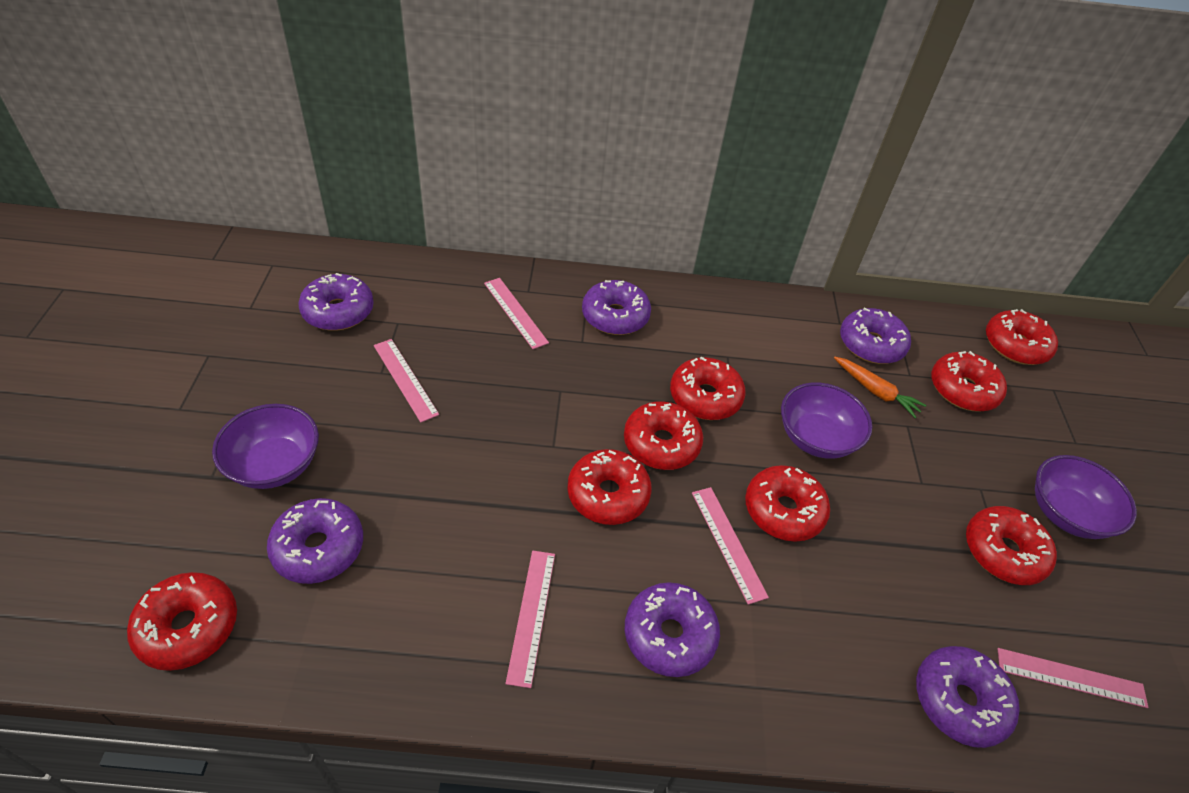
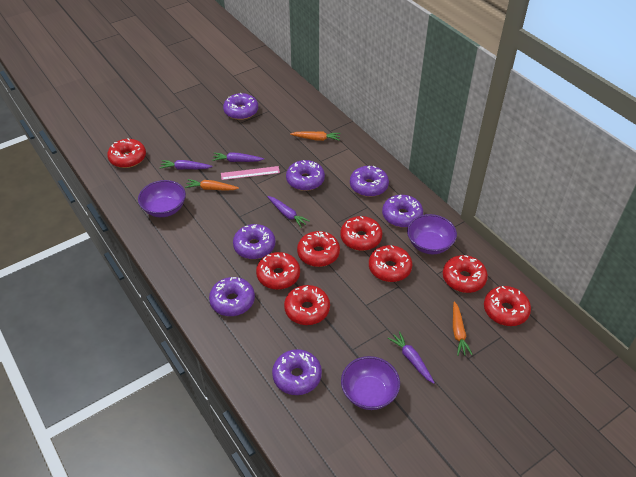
orange carrot: [834,357,926,418] = 1 -> [185,179,239,190] [290,131,340,141] [453,301,473,356] = 3
pink ruler: [374,339,439,423] [484,278,549,349] [506,551,555,688] [692,487,769,605] [997,648,1148,708] = 5 -> [221,166,280,180] = 1
purple carrot: none = 0 -> [160,160,213,170] [212,152,264,162] [267,196,310,228] [388,331,435,384] = 4
purple donut: [267,498,363,584] [299,273,374,330] [582,280,651,335] [625,582,720,677] [840,308,911,364] [916,646,1020,748] = 6 -> [209,277,255,316] [223,93,258,120] [233,224,275,259] [272,349,322,395] [286,160,325,191] [350,166,389,197] [382,195,423,228] = 7

